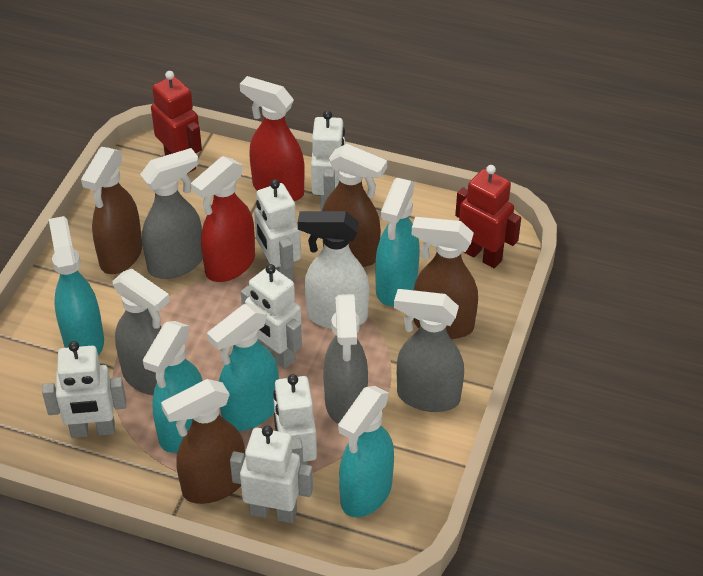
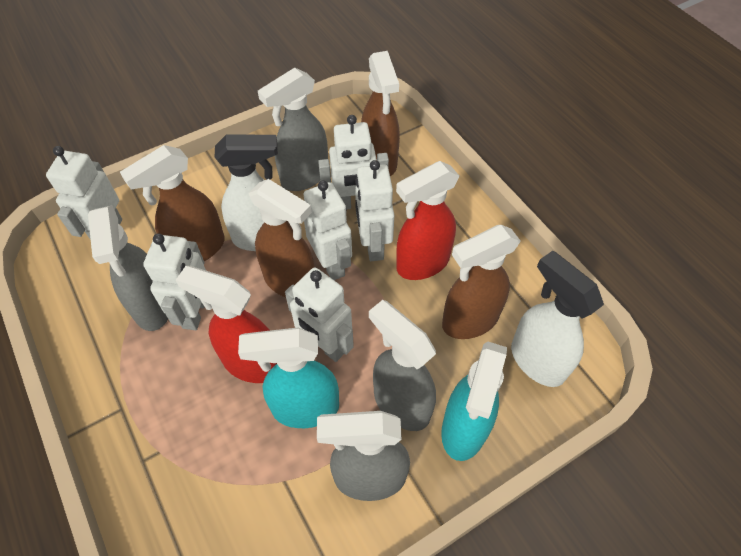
red robot: [151,71,202,174] [455,165,521,268] = 2 -> none = 0
turquoise spray bottle: [49,216,104,356] [143,321,203,453] [207,304,279,431] [338,386,394,517] [375,178,420,306] = 5 -> [238,328,339,428] [441,342,507,461] = 2
white spray bottle: [298,211,369,329] = 1 -> [215,134,278,251] [511,251,604,387] = 2

